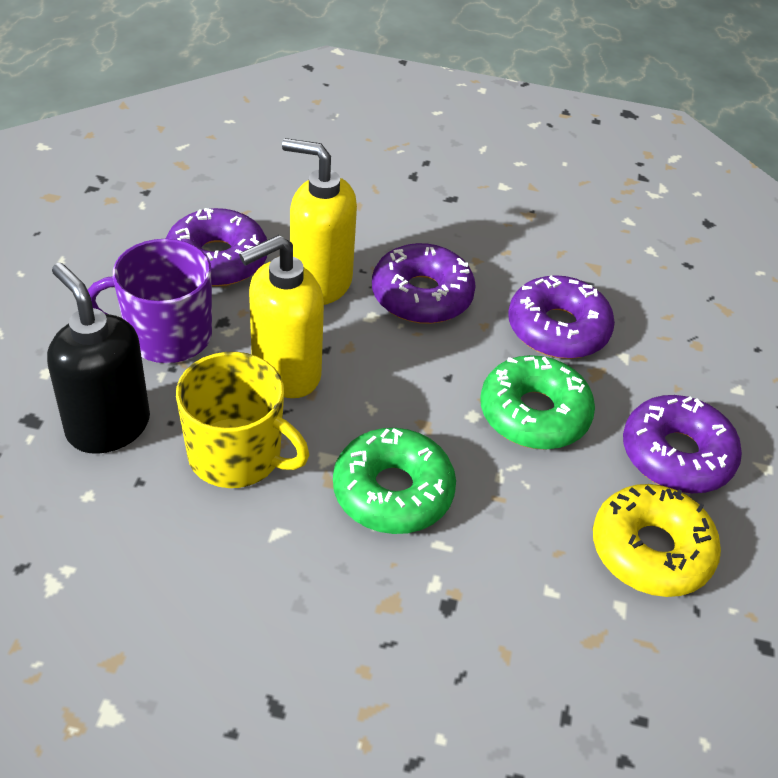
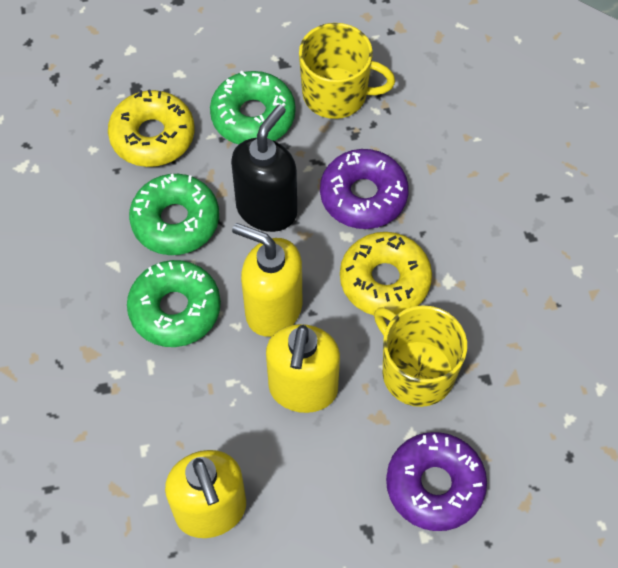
green donut: [333,428,456,534] [480,355,595,450] = 2 -> [127,260,221,347] [129,174,219,255] [210,71,296,144] = 3
purple donut: [166,208,267,287] [372,243,476,324] [508,275,615,359] [623,395,742,493] = 4 -> [320,149,409,229] [386,432,487,531] = 2
purple mug: [88,239,212,363] = 1 -> none = 0
yellow donut: [593,484,721,597] = 1 -> [108,89,194,167] [340,232,432,315] = 2
yellow mug: [176,352,309,488] = 1 -> [299,23,395,119] [374,306,467,407] = 2
yellow soap dispenser: [239,235,324,398] [282,138,357,305] = 2 -> [165,450,246,538] [232,223,302,337] [266,324,340,413] = 3

